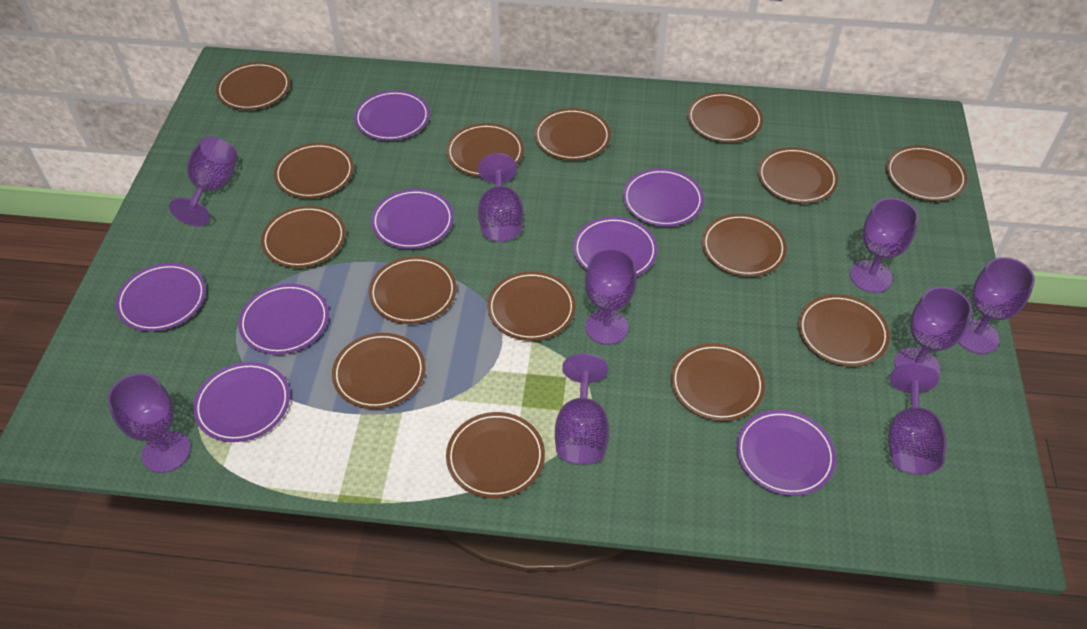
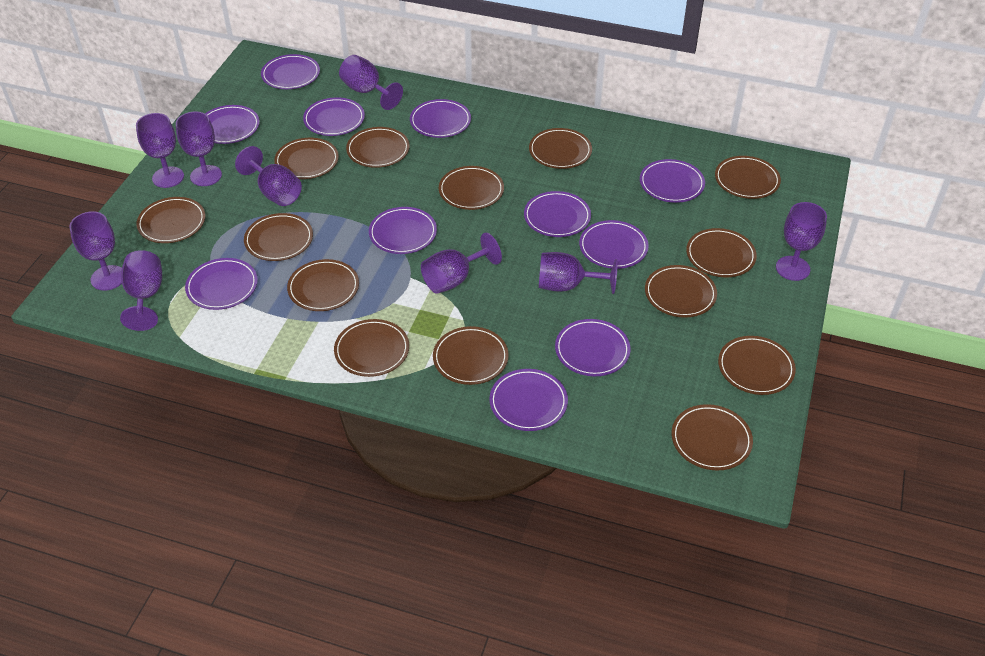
brown plate: [216,62,290,110] [261,206,346,268] [274,143,354,199] [332,333,425,409] [369,256,456,324] [446,123,524,177] [446,412,545,498] [487,271,576,341] [534,108,611,160] [671,343,765,421] [687,92,763,143] [702,214,787,277] [758,147,838,203] [798,294,890,366] [886,145,968,201] = 15 -> [137,197,205,243] [244,213,313,261] [274,138,339,179] [287,259,359,311] [334,319,409,377] [346,127,410,168] [433,326,509,385] [439,166,504,210] [529,128,592,169] [645,265,717,318] [672,404,753,470] [686,228,757,277] [715,156,781,199] [718,336,796,395] = 14
purple plate: [115,263,206,332] [193,362,290,442] [238,284,329,355] [354,90,430,141] [371,189,454,249] [573,217,658,276] [623,168,704,227] [736,410,836,496] = 8 -> [185,258,258,310] [205,105,260,144] [261,54,320,89] [303,97,365,136] [369,207,437,254] [410,99,471,138] [489,369,568,431] [524,191,591,237] [555,319,631,376] [579,220,649,269] [640,159,705,203] = 11

